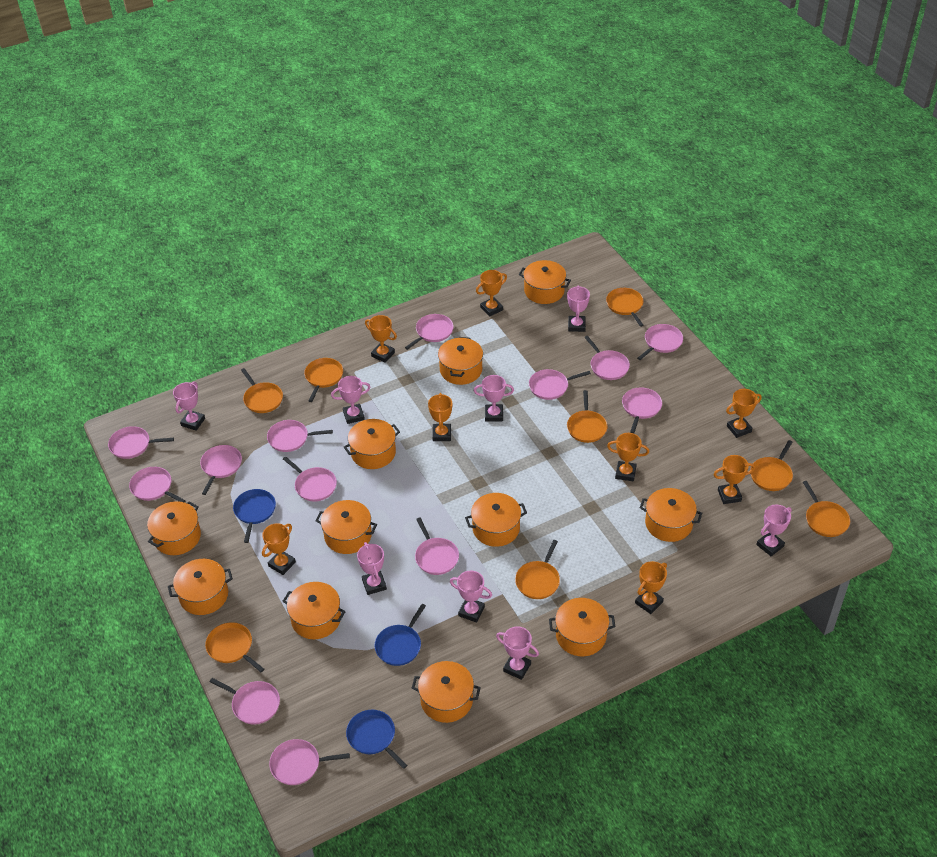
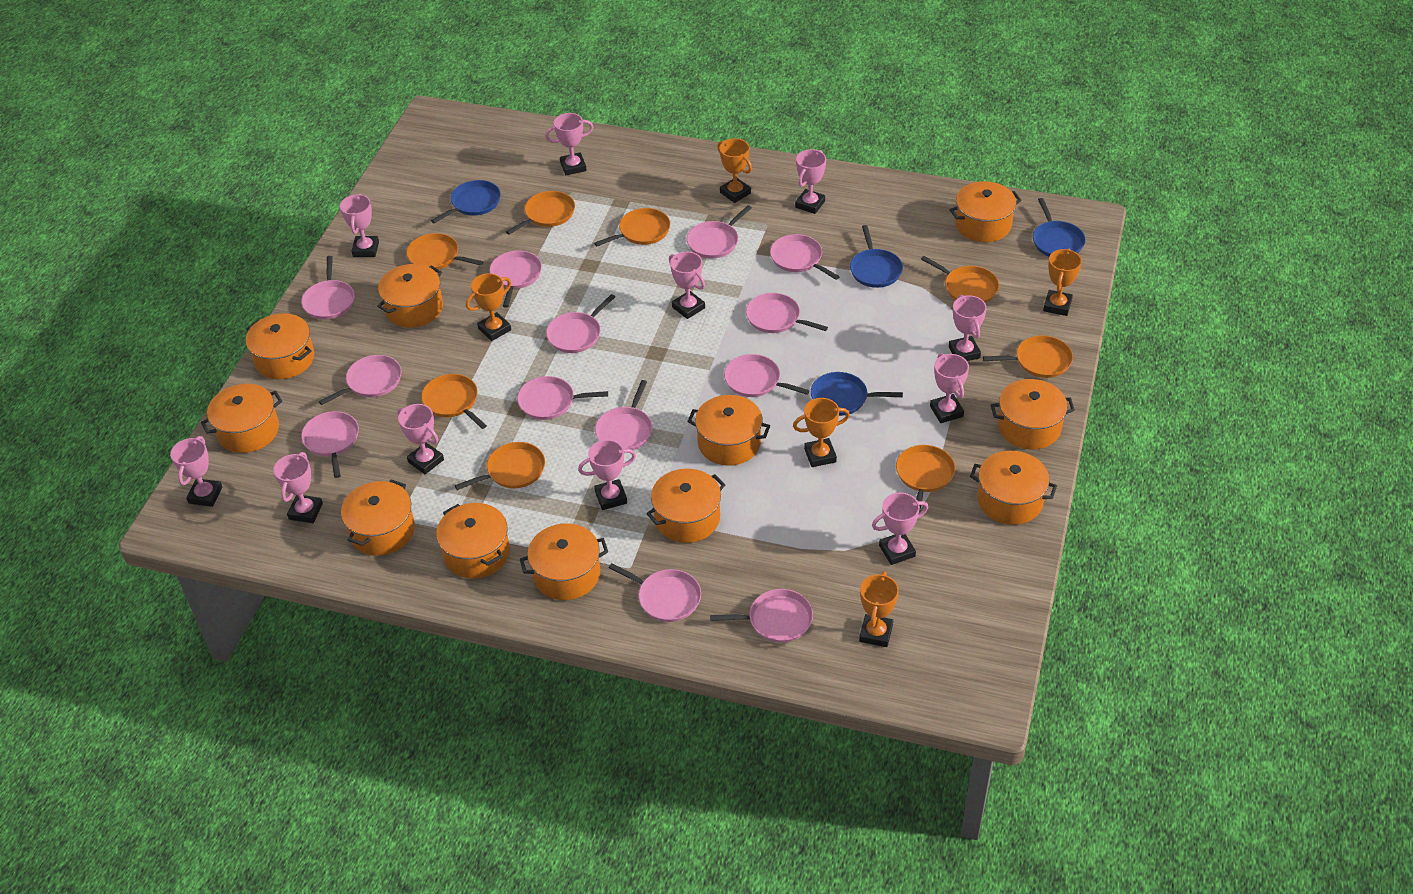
blue pan: [233,489,276,543] [346,710,407,769] [375,604,426,666] = 3 -> [431,180,501,223] [811,372,903,416] [850,225,903,288] [1033,198,1086,256] = 4
orange trophy: [262,523,296,575] [365,315,397,363] [428,393,452,441] [476,270,507,317] [607,433,649,482] [635,561,667,614] [713,455,755,504] [726,389,762,438] = 8 -> [466,273,511,341] [717,138,752,203] [793,398,850,467] [859,571,899,647] [1043,249,1082,316] = 5
pink trophy: [173,382,205,431] [331,376,370,424] [357,542,387,595] [450,571,492,623] [474,375,514,422] [496,626,539,680] [567,286,590,332] [756,504,792,556] = 8 -> [170,436,223,507] [273,452,323,523] [340,194,379,257] [397,404,444,474] [545,113,593,175] [578,440,636,510] [669,252,705,319] [795,149,826,214] [872,492,928,565] [930,353,969,423] [949,295,987,361] = 11

